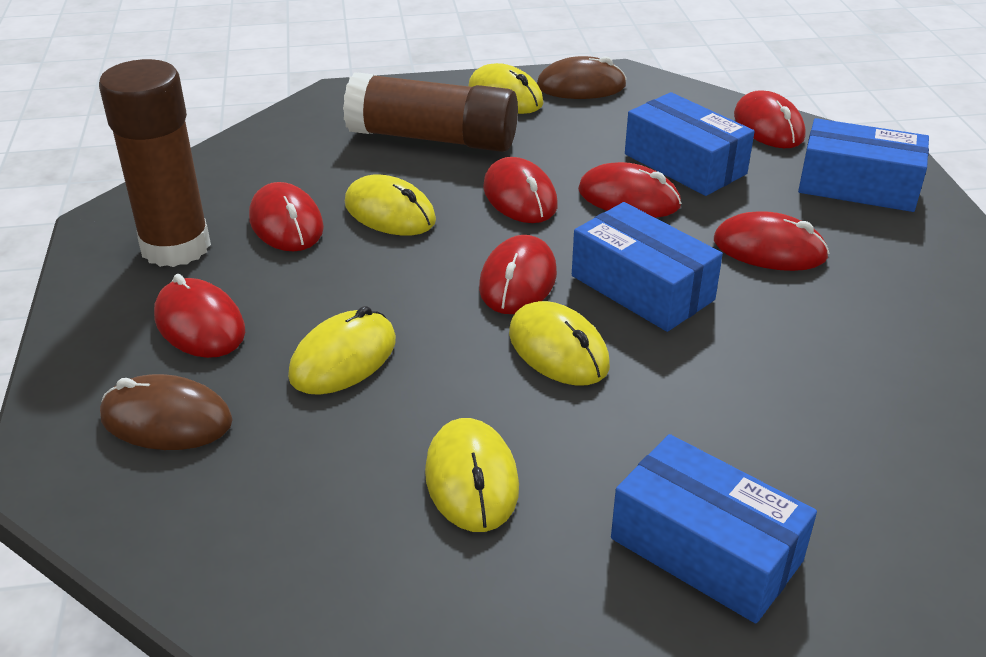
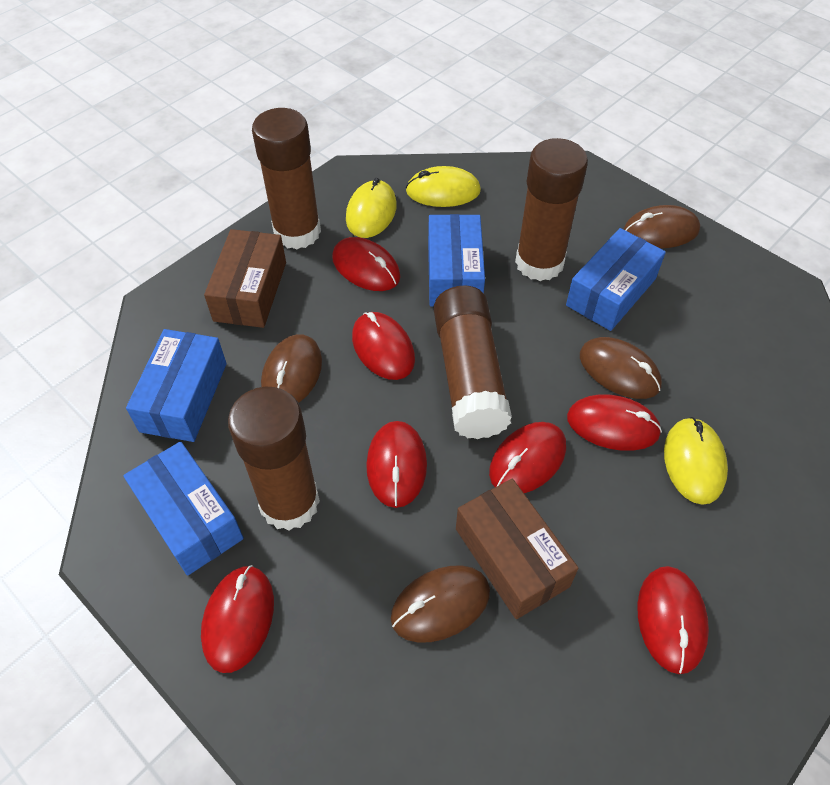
brown box: none = 0 -> [204,229,286,328] [456,479,578,619] = 2
brown glue stick: [99,59,211,267] [343,72,518,152] = 2 -> [228,387,320,531] [252,108,321,250] [434,285,512,439] [515,138,588,281] = 4
brown mouse: [100,374,233,450] [537,56,627,99] = 2 -> [261,334,322,403] [391,566,490,643] [580,337,662,399] [623,205,700,248] = 4
yellow mouse: [288,306,396,395] [345,175,436,235] [425,418,519,532] [468,63,544,114] [509,301,610,386] = 5 -> [346,178,397,238] [406,166,481,207] [664,417,728,505] = 3

